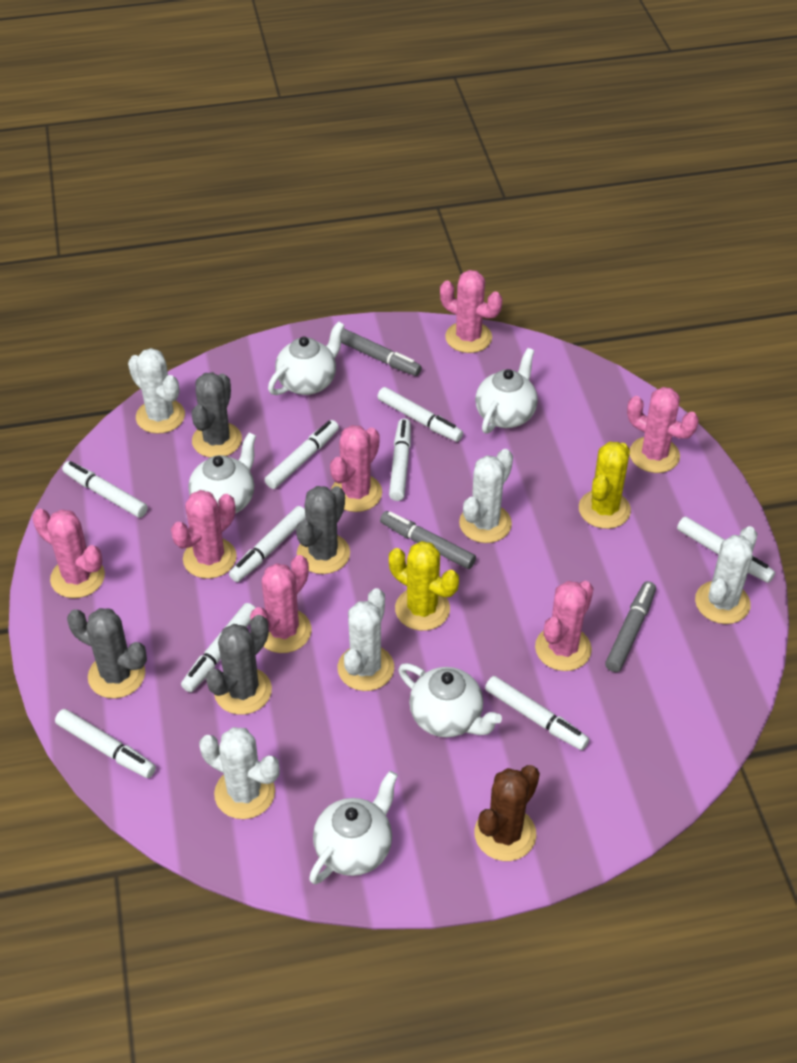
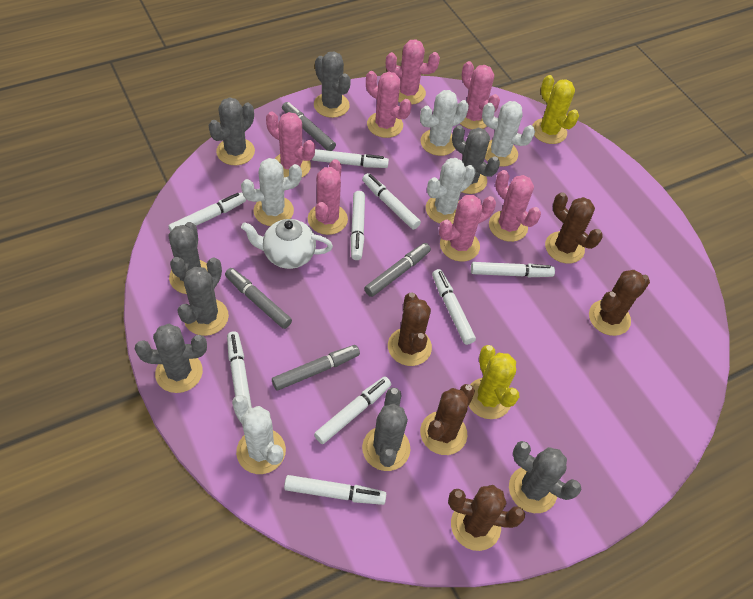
brown cactus: [474,765,540,861] = 1 -> [388,292,432,366] [420,384,475,455] [448,485,525,551] [545,192,603,264] [589,270,650,336] = 5
grey cactus: [67,608,147,699] [192,372,242,457] [206,615,272,715] [296,486,350,574] = 4 -> [135,324,207,393] [168,222,208,294] [177,258,229,336] [208,97,255,165] [314,51,351,118] [362,388,410,471] [452,125,500,194] [509,441,582,513] = 8
grey marker: [341,328,422,376] [380,511,476,569] [605,581,656,672] = 3 -> [225,268,292,329] [272,345,360,390] [282,102,336,151] [364,243,431,297] = 4
white teapot: [186,433,256,517] [268,321,345,395] [309,771,398,884] [398,663,502,738] [475,348,538,434] = 5 -> [241,219,333,269] = 1

